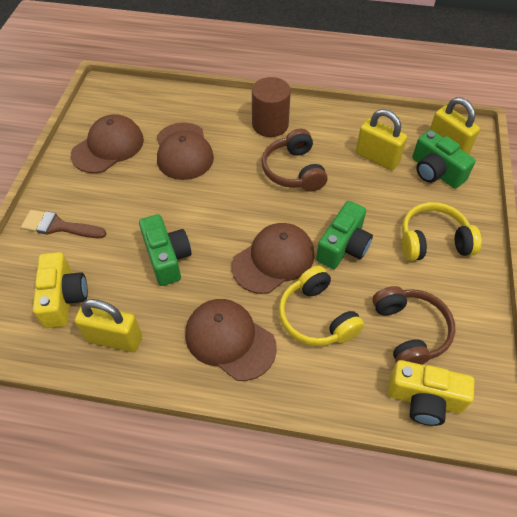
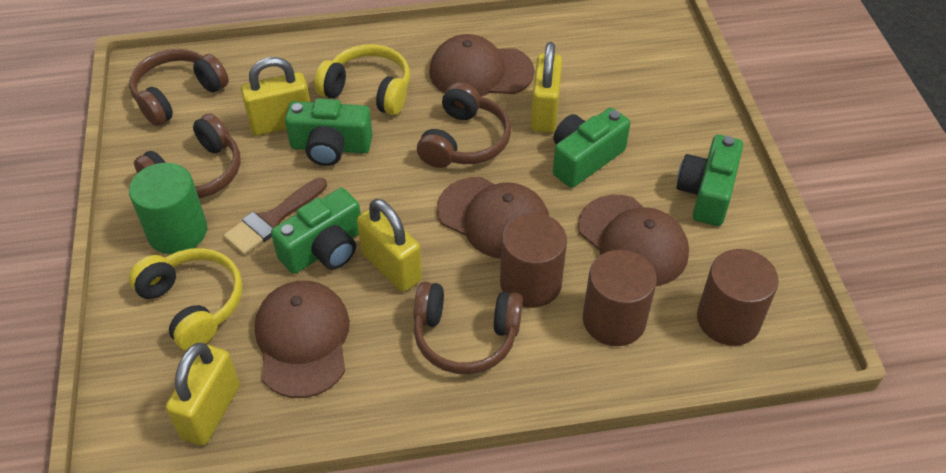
brown cylinder: [252,77,291,137] = 1 -> [500,213,567,308] [583,249,657,346] [697,249,779,346] = 3
brown headphones: [261,129,328,192] [372,286,455,365] = 2 -> [129,49,229,126] [134,113,240,198] [414,282,523,374] [417,82,511,168] = 4
green camera: [139,214,192,286] [316,201,373,269] [412,130,476,189] = 3 -> [271,188,361,274] [285,98,373,166] [553,108,630,188] [676,135,743,226] = 4
green cylinder: none = 0 -> [129,163,207,254] = 1
yellow camera: [33,252,88,328] [388,360,474,426] = 2 -> none = 0
yellow padlock: [74,299,142,352] [356,109,407,170] [430,97,480,154] = 3 -> [166,343,240,446] [241,57,310,136] [357,199,422,292] [531,42,562,133] = 4

